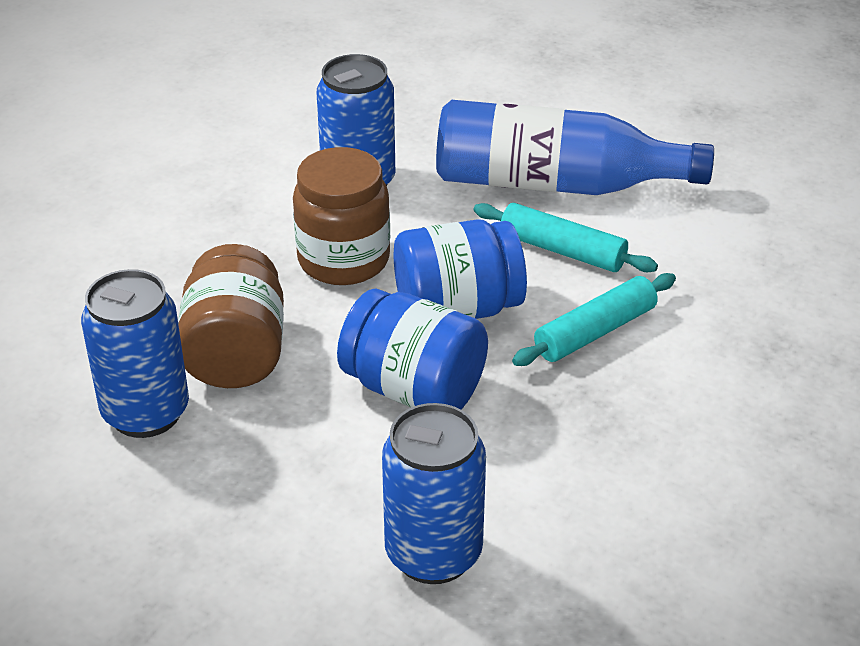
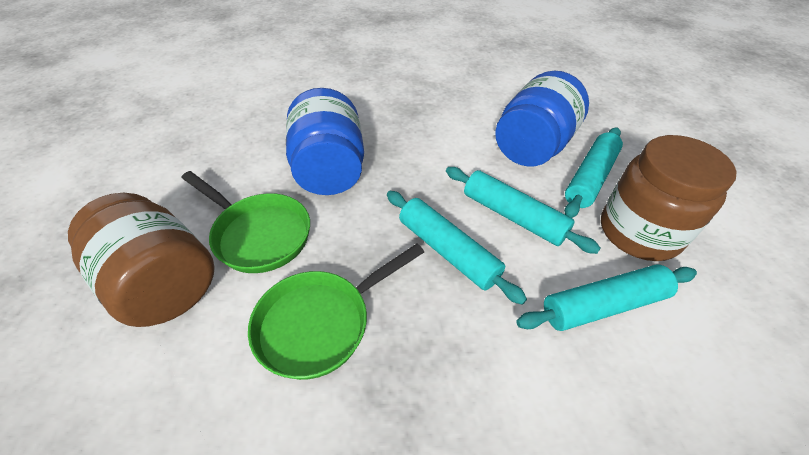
blue bottle: [436,100,714,195] = 1 -> none = 0
blue can: [81,269,189,438] [317,54,395,186] [382,403,486,584] = 3 -> none = 0
green pan: none = 0 -> [181,171,310,273] [248,243,424,380] = 2
turquoise rolling pin: [474,203,658,272] [512,273,676,366] = 2 -> [387,191,527,305] [446,167,601,254] [516,265,697,331] [564,127,623,218] = 4

